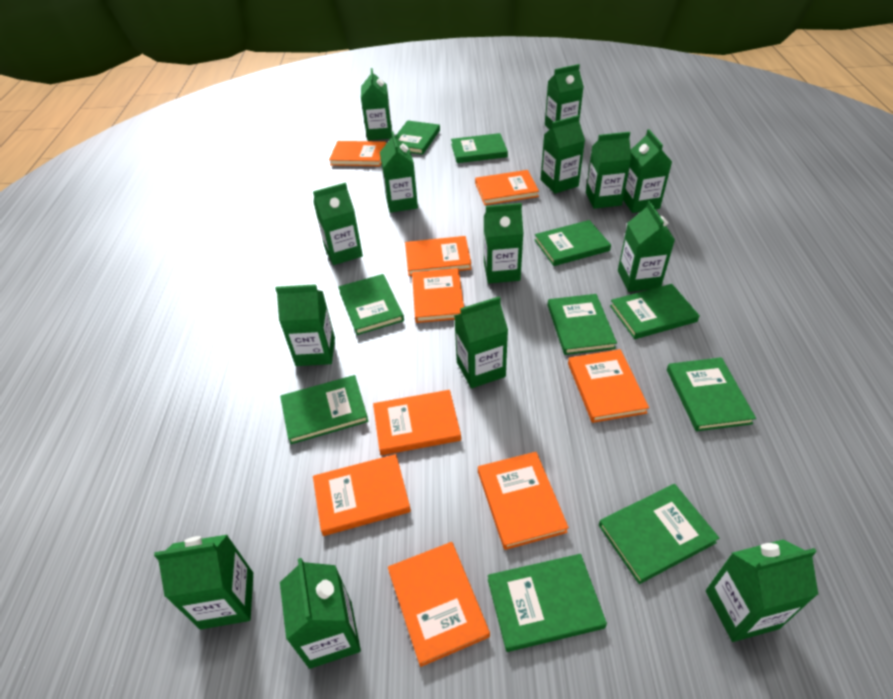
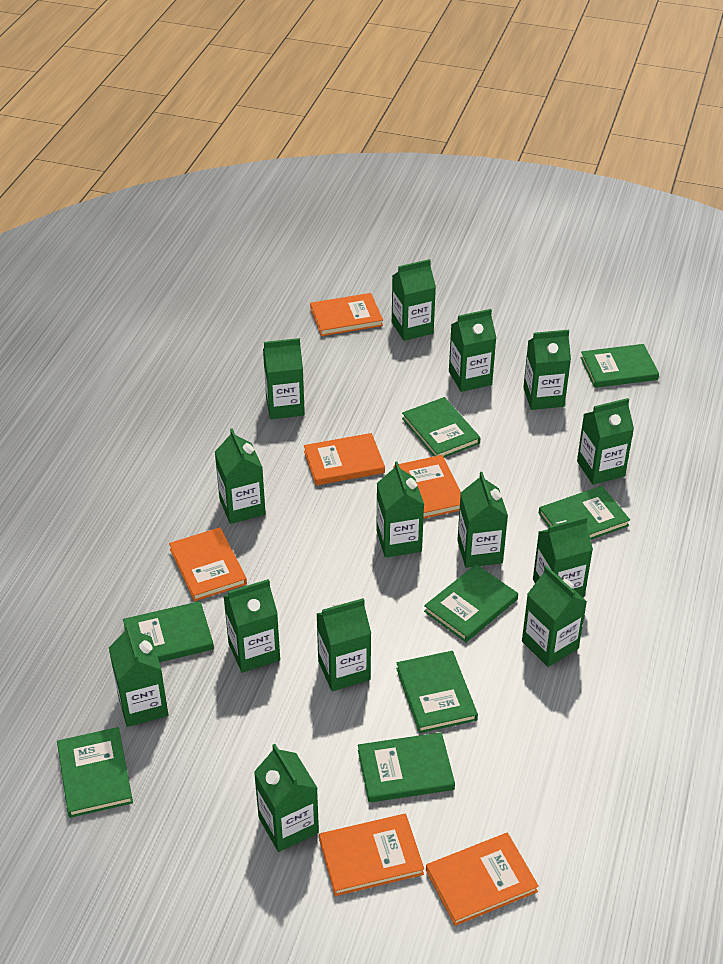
green book: [280,375,369,444] [338,274,404,335] [395,120,440,155] [451,133,508,163] [488,554,607,652] [535,220,611,266] [548,294,617,355] [599,484,720,584] [610,284,700,339] [667,357,756,431] = 10 -> [57,727,133,818] [123,601,214,662] [358,732,455,803] [396,651,478,733] [402,397,480,457] [424,564,518,642] [539,486,630,539] [580,344,659,388] = 8
orange book: [313,454,411,536] [329,141,386,166] [373,390,461,455] [388,542,490,667] [405,236,471,276] [412,268,464,323] [475,170,539,205] [478,452,569,550] [568,349,649,423] = 9 -> [169,527,247,601] [304,433,385,486] [310,293,383,336] [319,814,424,896] [394,455,461,519] [426,833,539,926] = 6

